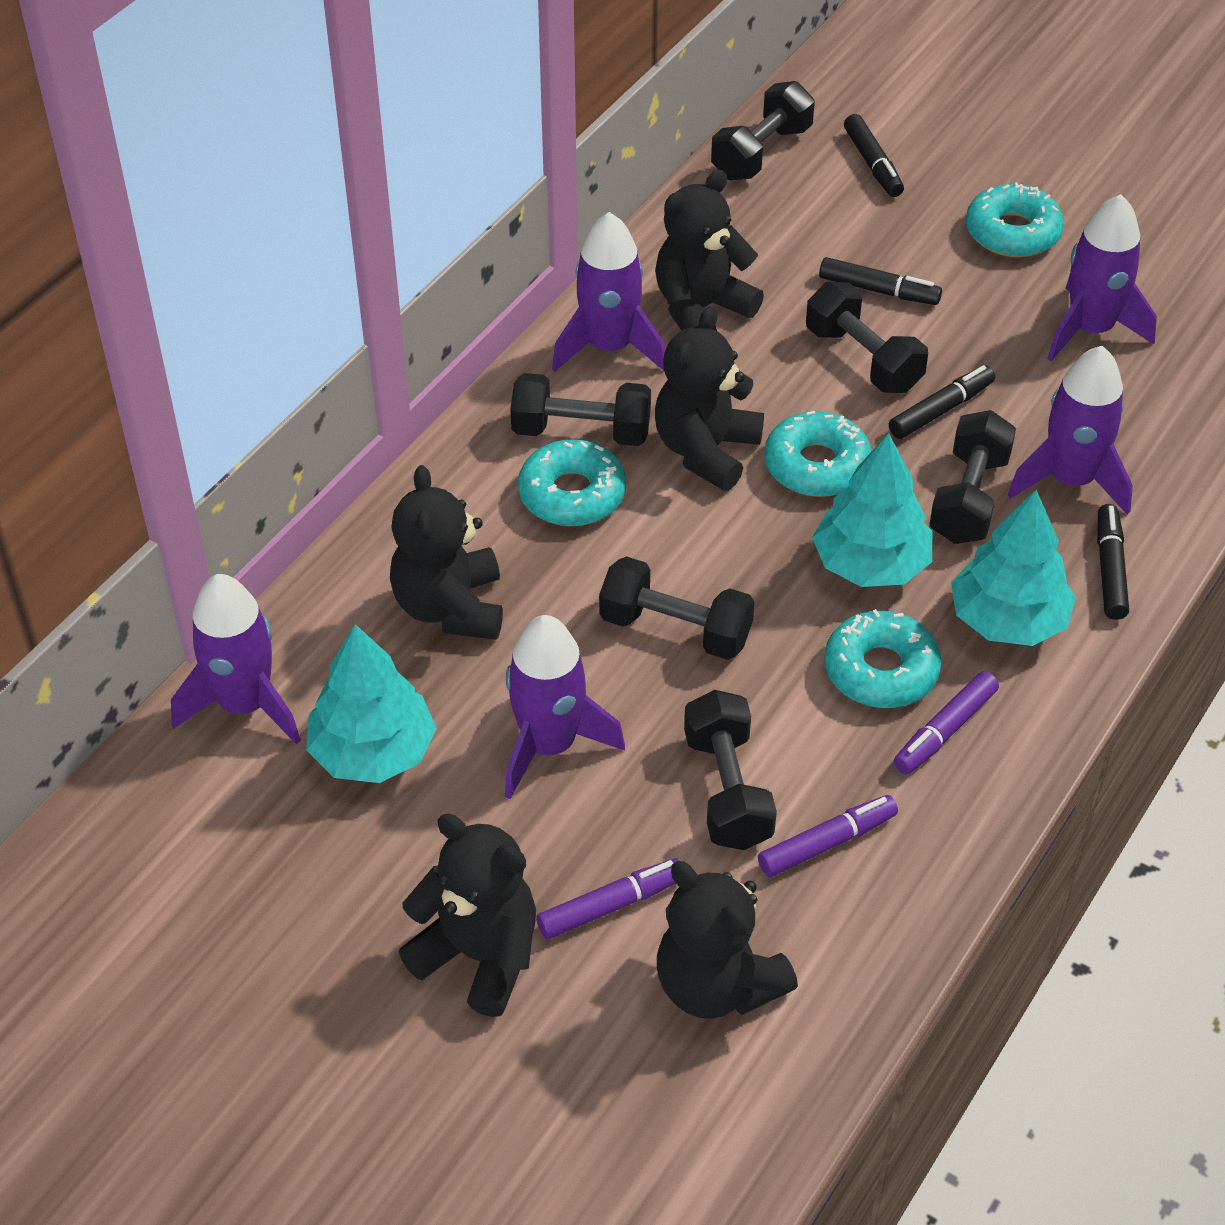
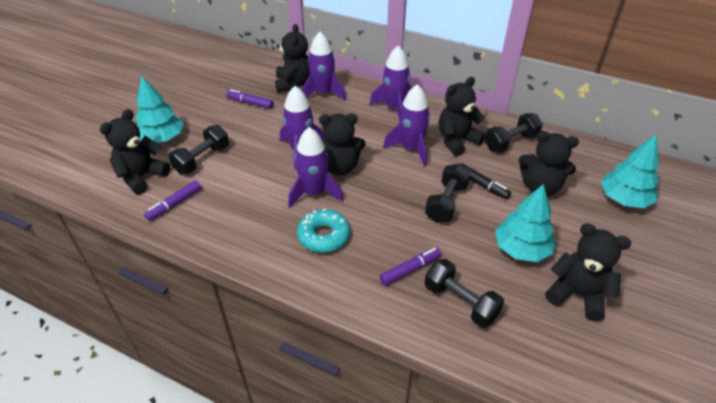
black dumbbell: [510,373,651,446] [599,556,755,660] [684,690,777,850] [711,81,815,180] [806,282,928,393] [929,410,1016,544] = 6 -> [168,125,229,174] [425,164,470,222] [425,259,504,328] [485,113,543,153] = 4
black marker: [819,257,942,305] [844,114,904,197] [889,365,995,439] [1097,504,1129,620] = 4 -> [461,163,511,199] = 1
black teddy bear: [390,465,503,640] [399,814,536,1017] [655,170,764,331] [655,306,764,491] [657,861,798,1019] = 5 -> [100,109,170,194] [275,24,310,92] [319,113,365,176] [439,77,486,156] [519,131,579,196] [545,223,631,321] = 6
turquoise donut: [518,439,626,526] [764,411,872,497] [824,609,942,708] [966,182,1064,257] = 4 -> [297,209,350,253] = 1

